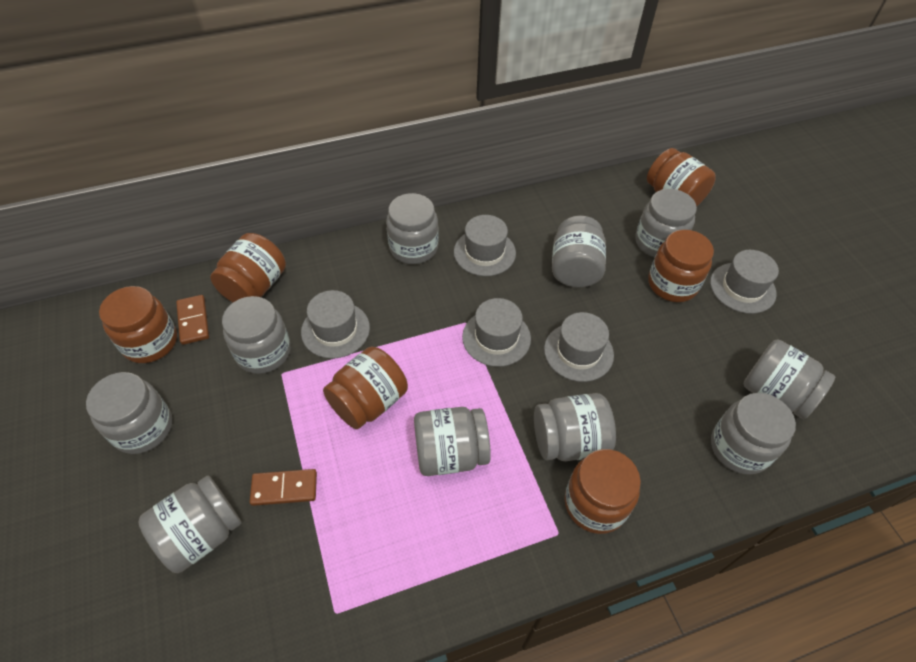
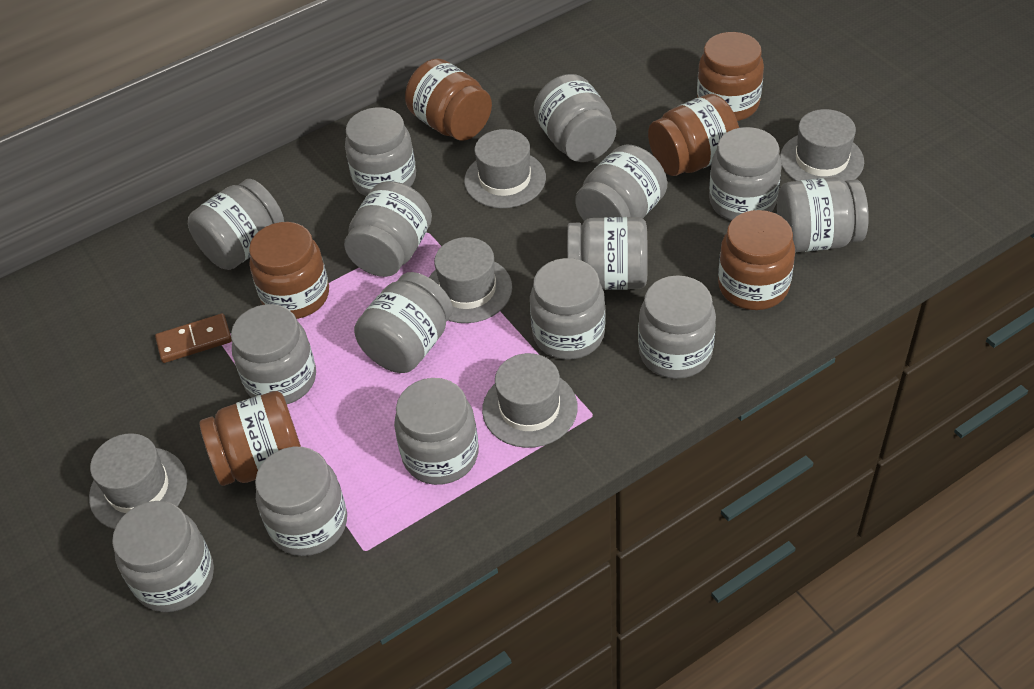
brown domino: [176,295,209,345] [250,469,317,506] = 2 -> [155,314,232,363] = 1
grey jar: [86,372,172,454] [138,475,241,573] [222,296,291,374] [386,193,439,264] [414,407,491,476] [534,393,616,461] [552,216,606,288] [635,189,697,257] [711,393,796,474] [743,339,835,419] = 10 -> [112,501,214,612] [188,179,284,270] [231,304,316,404] [255,447,347,556] [344,181,432,277] [345,107,416,196] [354,272,453,373] [394,378,479,485] [530,258,605,360] [534,74,616,162] [567,217,648,290] [575,145,667,221] [638,275,716,379] [709,127,782,221] [777,177,869,252] = 15

